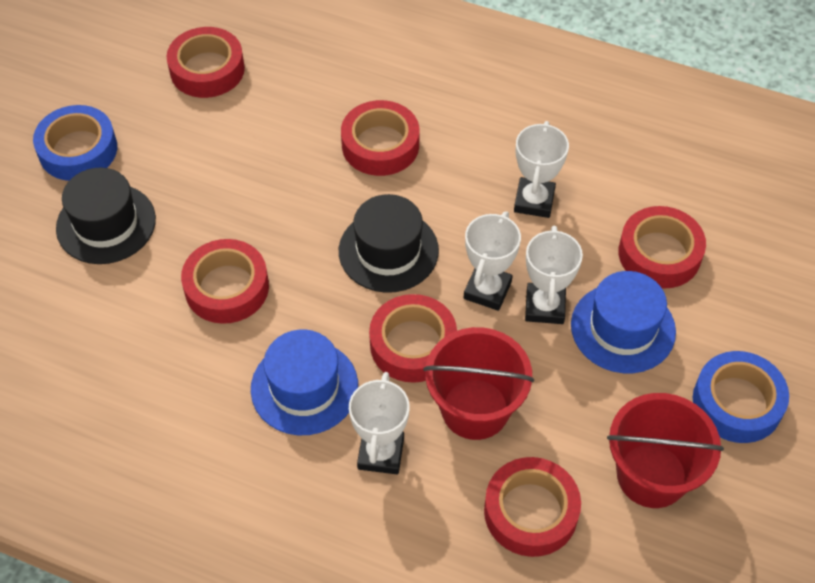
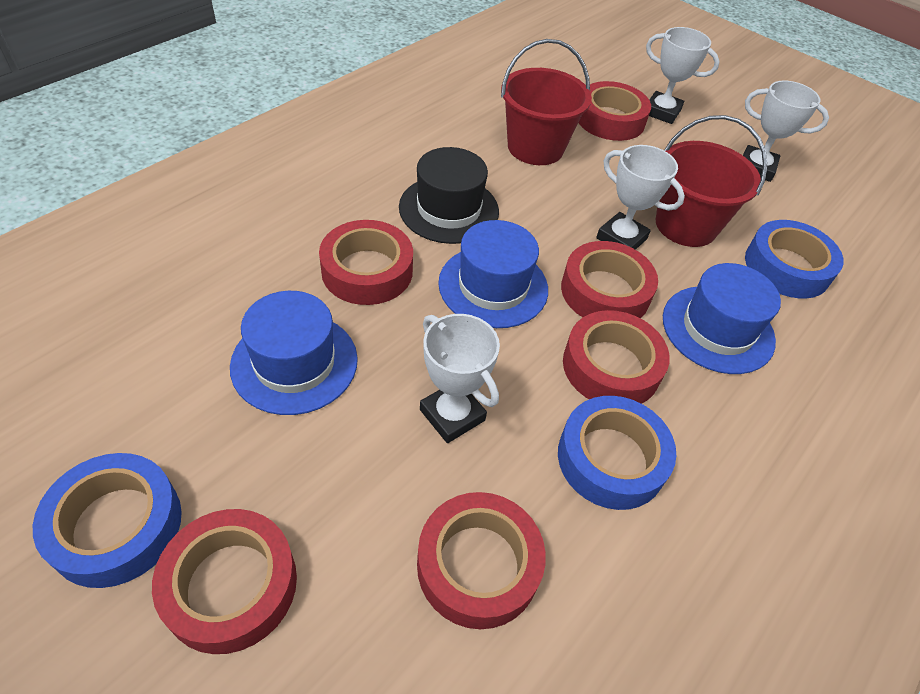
black hat: [56,168,156,264] [339,194,439,293] = 2 -> [399,147,499,244] = 1
blue hat: [251,329,358,435] [571,271,676,373] = 2 -> [230,291,358,415] [438,220,548,328] [663,263,781,374] = 3
blue tape: [33,105,117,181] [693,351,789,443] = 2 -> [33,453,182,588] [558,396,676,510] [745,220,844,299] = 3

